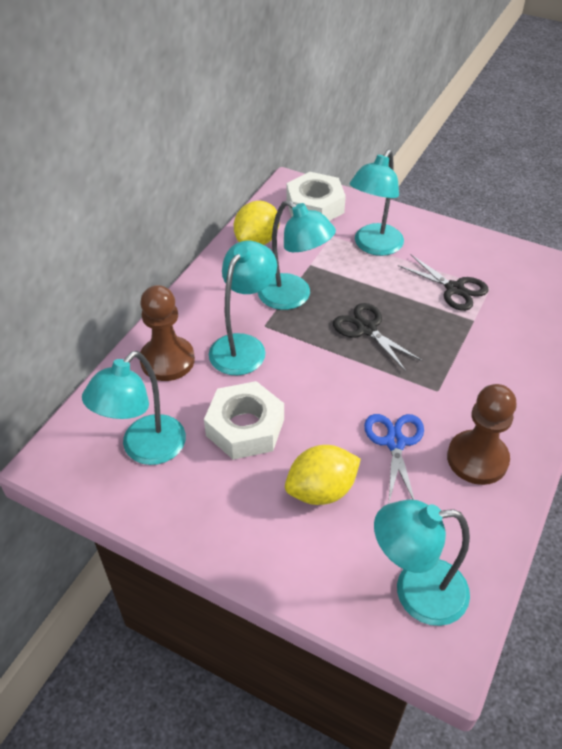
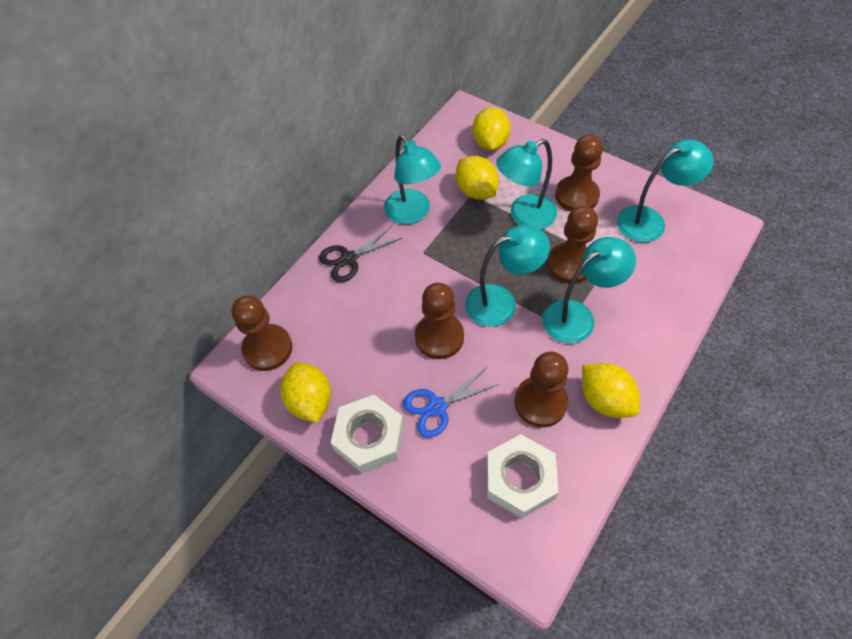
black scissors: [333,303,423,371] [398,254,488,311] = 2 -> [319,226,402,282] = 1
brown pawn: [140,285,195,381] [447,384,517,485] = 2 -> [232,295,292,371] [415,283,464,359] [514,352,568,427] [547,206,598,283] [555,135,603,211] = 5
yellow lemon: [234,201,280,245] [285,445,361,505] = 2 -> [281,362,331,423] [456,156,499,200] [472,107,511,150] [582,363,640,418] = 4

